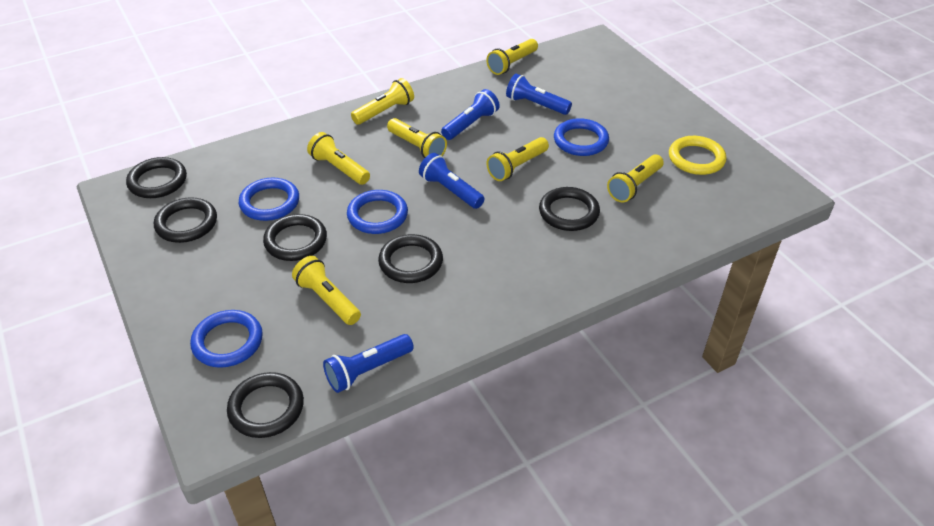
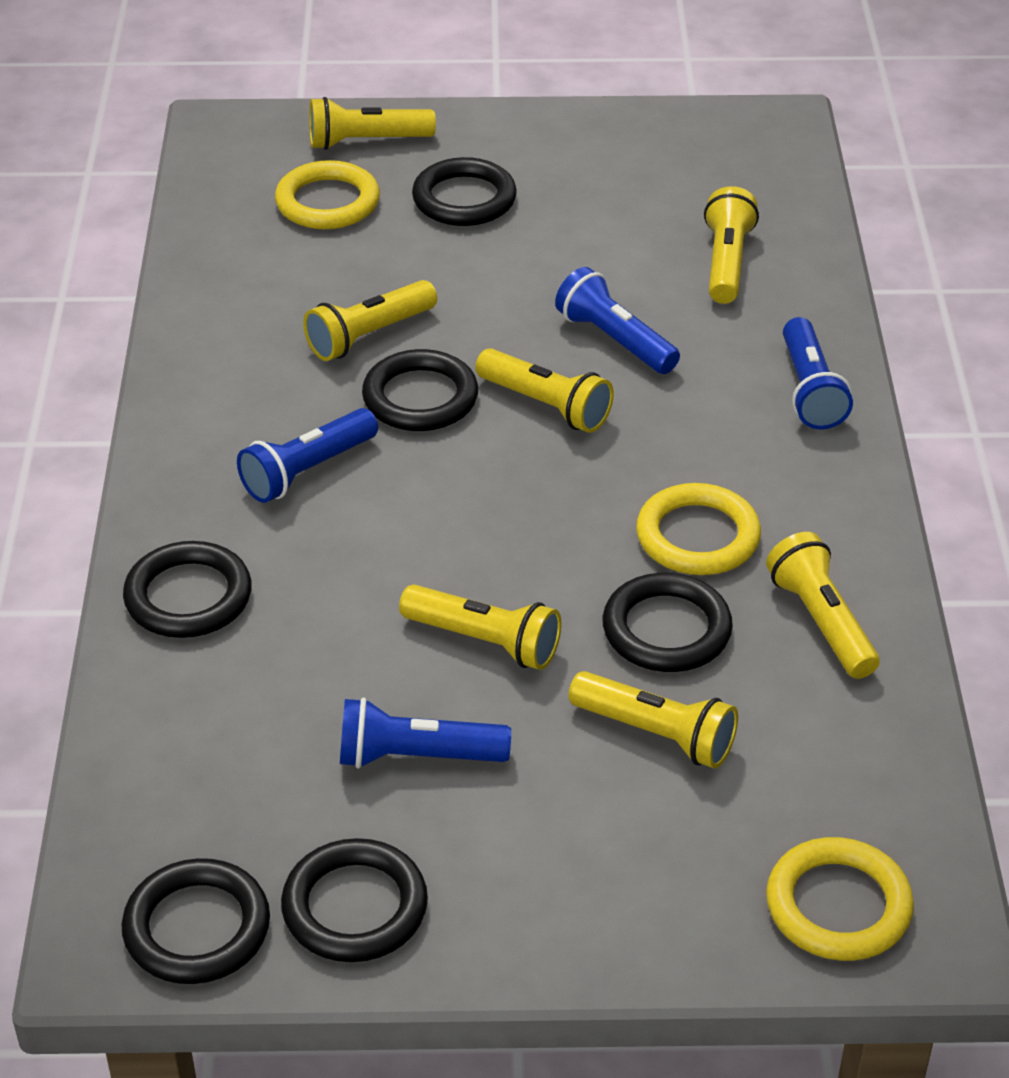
blue ring: [190,310,263,368] [239,178,299,221] [347,190,408,234] [554,118,609,156] = 4 -> none = 0
yellow ring: [669,136,726,175] = 1 -> [275,160,380,229] [636,483,761,575] [766,837,914,961] = 3

